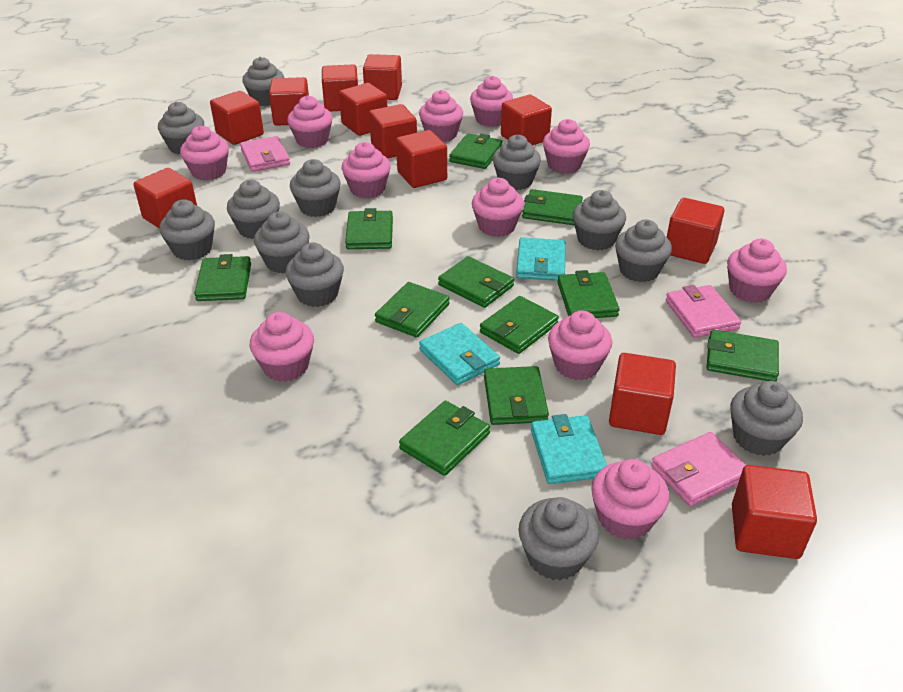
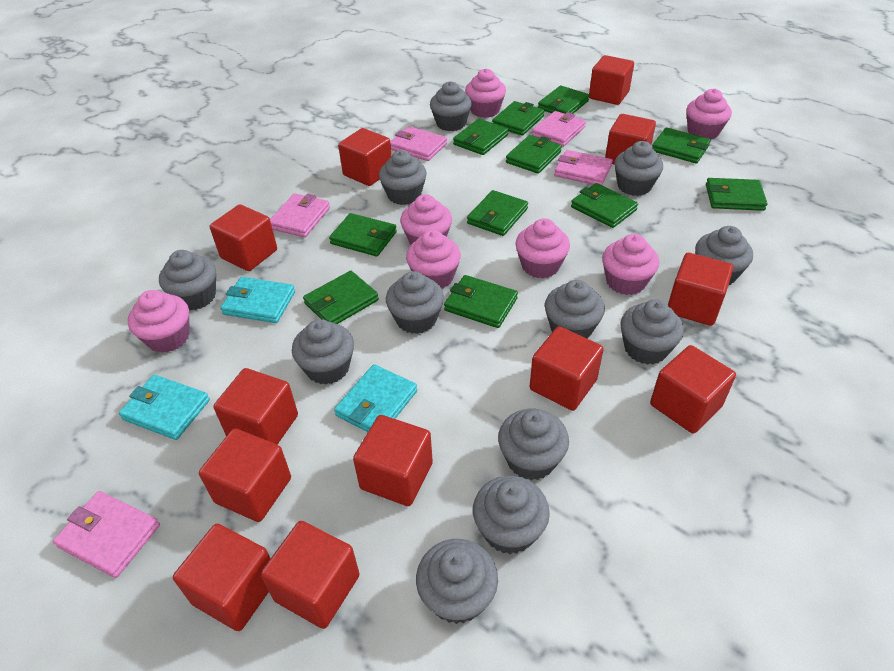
pink cupcake: [180,126,229,180] [250,312,314,382] [287,95,333,148] [342,142,391,198] [419,90,463,142] [470,76,513,127] [472,178,524,237] [543,119,590,173] [548,310,612,380] [591,459,669,540] [727,239,787,303] = 11 -> [128,290,189,353] [400,194,452,245] [406,230,461,288] [465,69,506,118] [516,218,570,278] [602,234,659,295] [686,89,732,139] = 7
pink wallet: [240,136,290,172] [651,432,746,506] [666,285,741,338] = 3 -> [53,491,160,578] [270,193,330,237] [390,126,447,161] [532,111,586,147] [554,150,613,185] = 5

